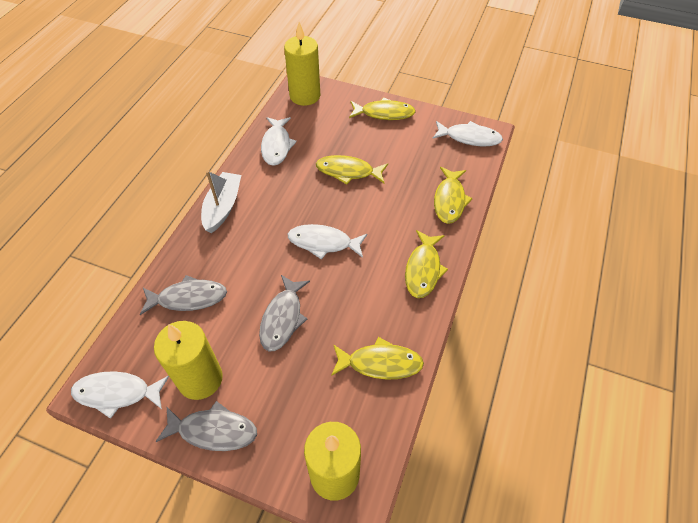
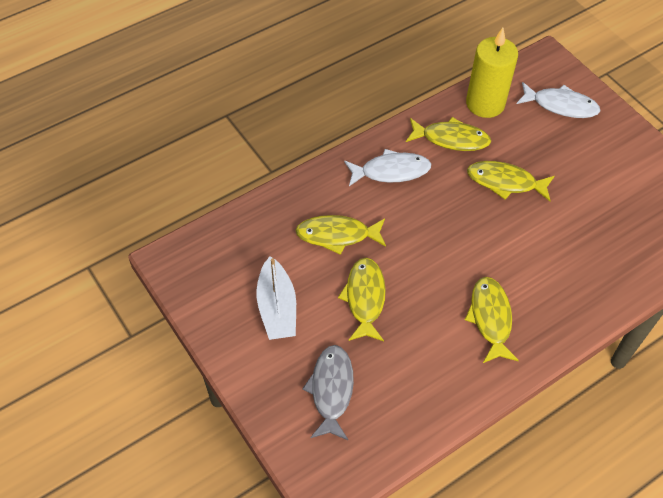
grey fish: [140,275,227,315] [155,401,257,451] [259,275,310,351] = 3 -> [302,345,354,440] = 1
white fish: [71,371,169,419] [261,117,297,166] [288,224,367,259] [432,121,503,146] = 4 -> [344,149,431,186] [517,82,600,118] = 2
yellow candle: [154,321,223,400] [284,22,320,106] [304,422,361,501] = 3 -> [466,28,518,118] = 1

